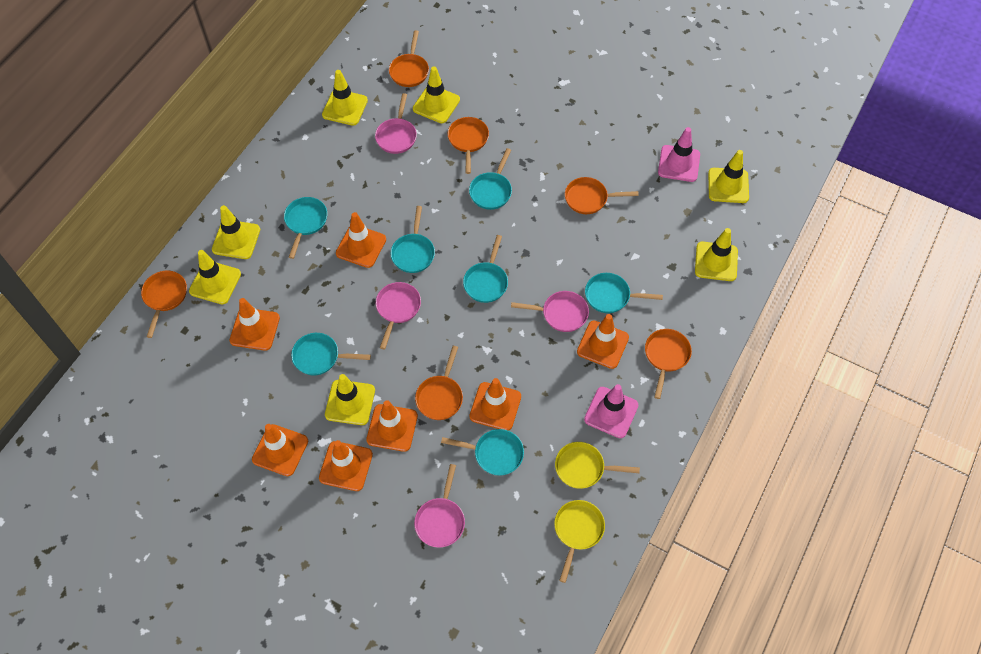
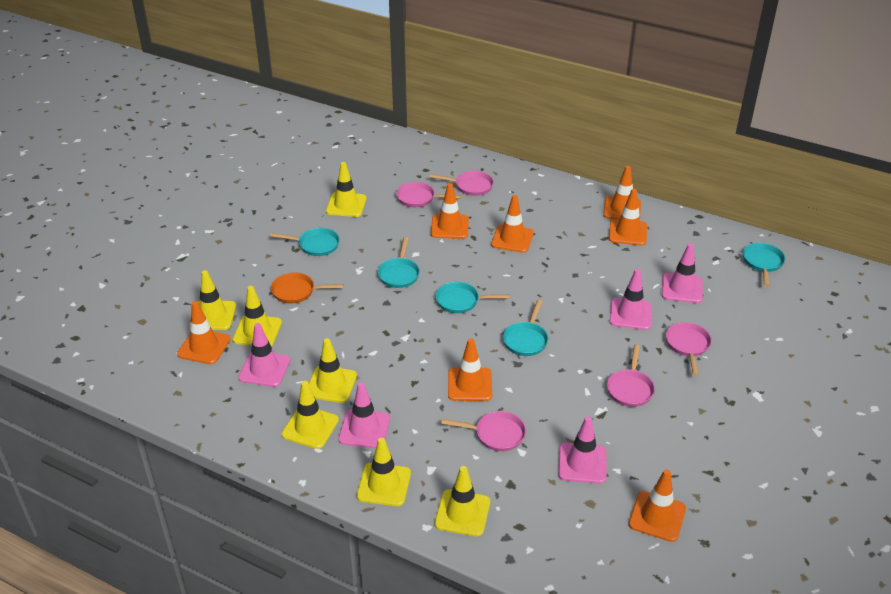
orange pan: [141,271,187,338] [389,30,429,87] [415,346,463,420] [448,117,489,174] [565,177,639,214] [645,329,692,399] = 6 -> [271,273,344,304] = 1
pink pan: [375,93,417,154] [376,282,421,349] [414,464,465,548] [511,291,589,332] = 4 -> [396,182,461,207] [429,171,494,196] [441,411,526,451] [607,344,655,407] [666,322,712,376] = 5
pink traffic cone: [584,384,638,438] [658,127,700,182] = 2 -> [238,323,290,387] [338,382,390,448] [558,416,607,484] [610,269,652,330] [662,243,703,303] = 5
turquoise pan: [284,197,327,259] [291,333,371,375] [391,206,435,273] [441,429,524,476] [463,235,508,303] [469,148,512,210] [585,273,663,313] = 7 -> [270,228,340,256] [378,237,420,288] [436,282,510,313] [503,300,548,356] [743,243,785,287] = 5
yellow pan: [554,500,605,583] [555,442,640,489] = 2 -> none = 0

